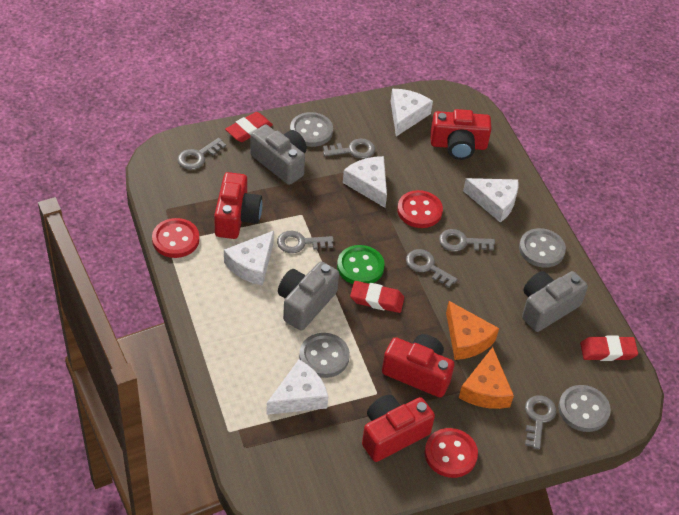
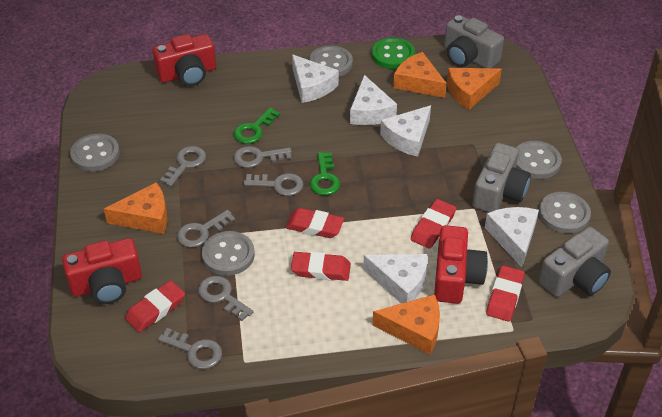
green key: none = 0 -> [234,107,280,144] [310,152,340,195] = 2
grey button: [290,112,333,147] [299,333,350,378] [519,228,566,268] [558,385,611,432] = 4 -> [70,134,120,171] [202,231,255,276] [309,45,353,77] [516,141,562,179] [539,192,591,233] = 5
orange cheese: [446,301,499,360] [459,347,514,409] = 2 -> [104,182,168,234] [372,294,440,354] [393,52,447,98] [447,68,502,110] = 4
red button: [152,218,199,258] [397,190,443,228] [425,428,478,478] = 3 -> none = 0
red camera: [214,172,262,239] [362,395,435,462] [382,334,454,398] [430,109,491,160] = 4 -> [62,238,142,304] [152,34,216,86] [434,225,488,304] = 3
red eraser: [225,112,273,142] [350,281,404,313] [580,336,638,361] = 3 -> [125,280,185,333] [285,208,344,238] [291,252,351,281] [411,199,456,249] [486,265,525,322] = 5

